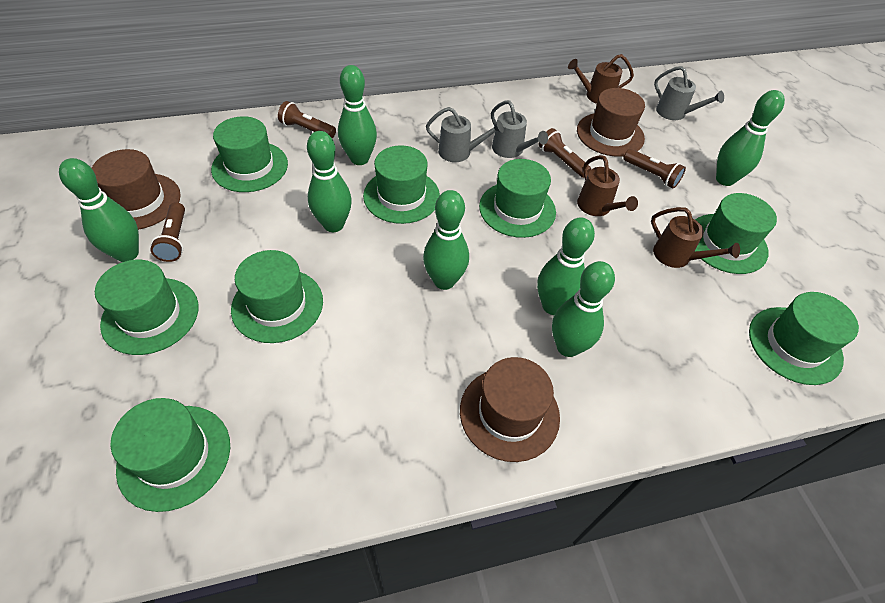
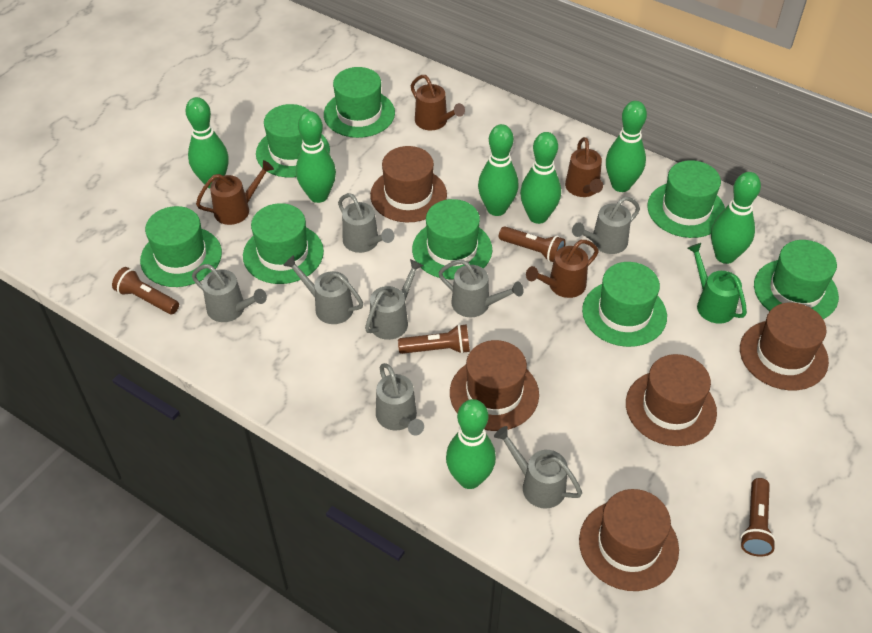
brown hat: [92,149,181,230] [460,357,560,462] [577,88,645,156] = 3 -> [370,146,447,222] [450,340,539,431] [579,489,679,591] [626,354,717,446] [740,303,829,390] = 5
brown watering can: [568,54,634,104] [577,155,638,216] [651,207,740,268] = 3 -> [196,160,274,225] [411,75,465,131] [526,240,599,298] [565,137,603,197] = 4
green watering can: none = 0 -> [687,243,747,324] = 1
grey watering can: [426,107,504,162] [491,100,548,158] [654,66,724,120] = 3 -> [192,264,267,322] [283,255,363,324] [338,193,394,253] [365,259,423,340] [376,363,424,435] [438,260,524,317] [494,426,582,509] [572,197,640,254] = 8

